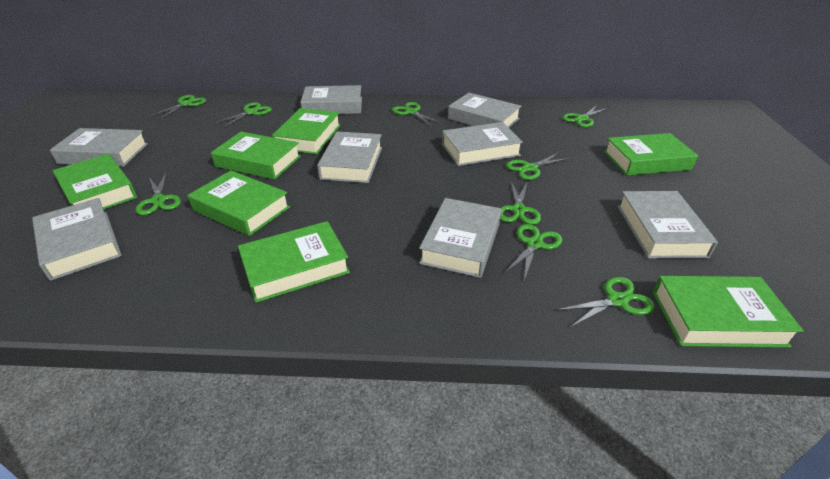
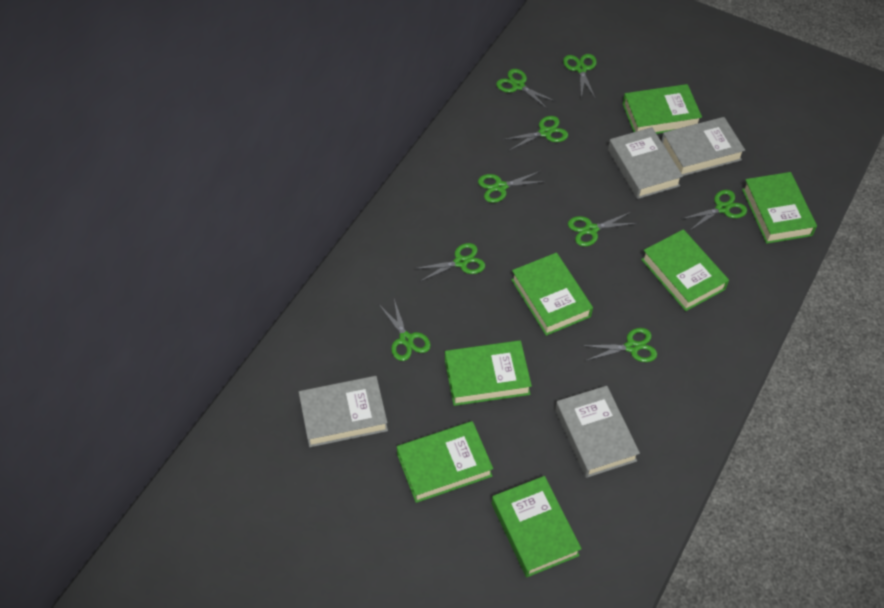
grey book: [32,198,122,281] [50,128,148,167] [300,85,362,114] [317,132,382,183] [419,198,501,278] [442,122,523,166] [448,93,521,128] [618,191,718,259] = 8 -> [299,376,388,447] [555,386,640,478] [608,127,683,199] [661,117,745,176] = 4

